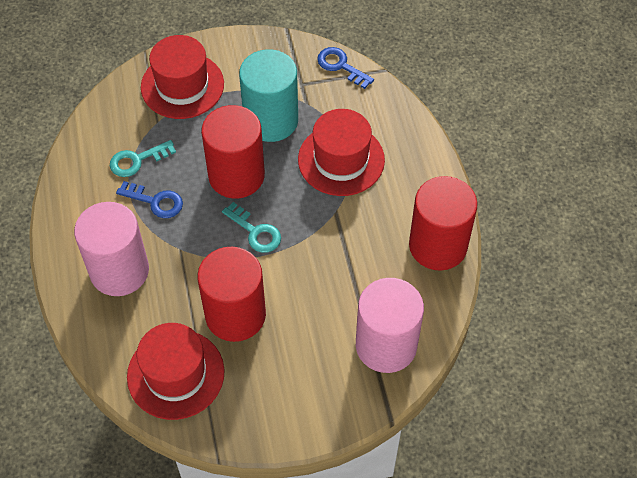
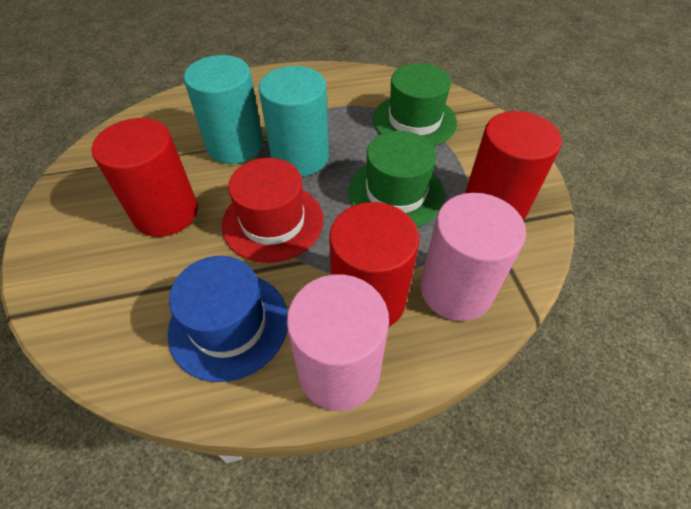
blue hat: none = 0 -> [168,256,288,382] = 1
blue key: [116,181,183,218] [317,47,374,89] = 2 -> none = 0
green hat: none = 0 -> [348,131,445,227] [373,63,457,146] = 2
red hat: [127,323,224,420] [141,35,224,119] [298,109,385,196] = 3 -> [222,158,324,263] = 1
turquoise cylinder: [239,49,298,142] = 1 -> [184,55,263,164] [259,66,329,176] = 2
turquoise key: [110,140,176,177] [222,202,281,253] = 2 -> none = 0

